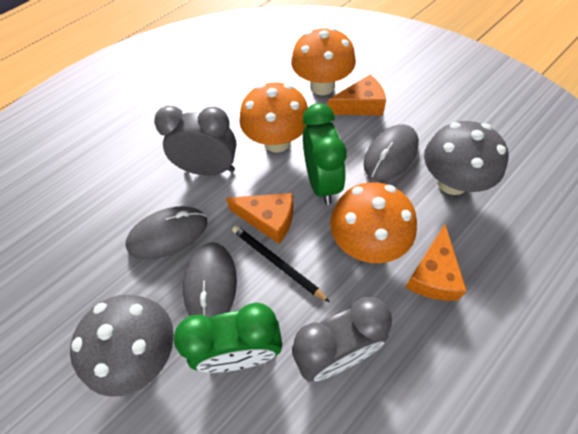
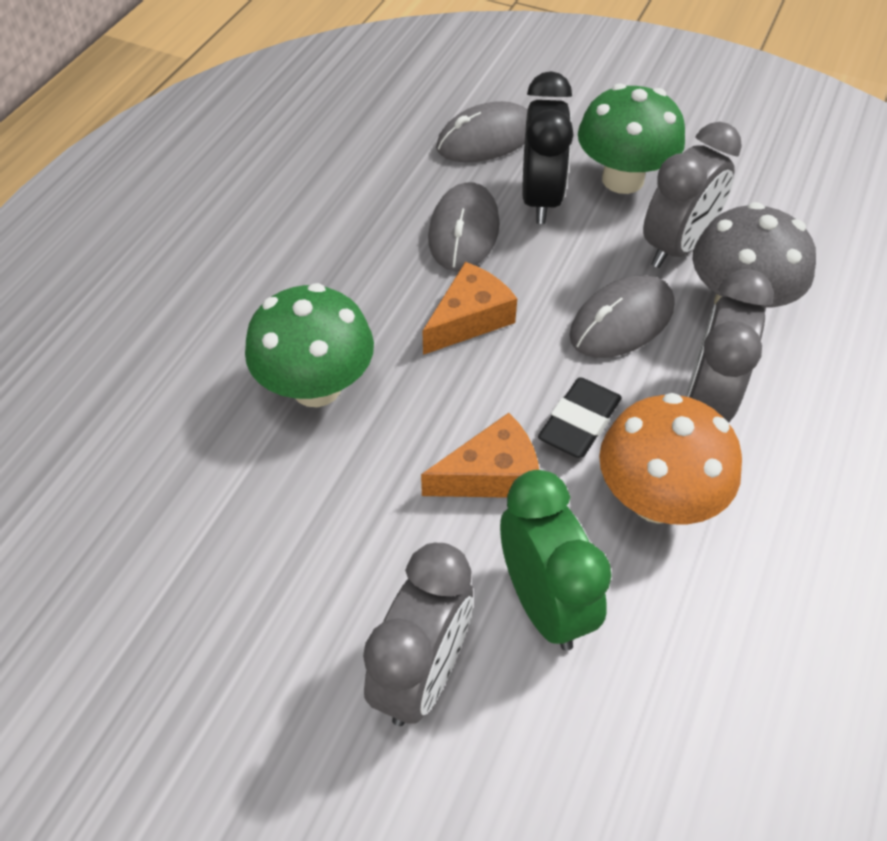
black clock: none = 0 -> [522,71,574,224] = 1
black eraser: none = 0 -> [538,377,622,458] = 1
black pencil: [232,225,330,302] = 1 -> none = 0
green clock: [174,302,282,373] [303,103,347,205] = 2 -> [500,470,612,651] = 1
green mushroom: none = 0 -> [245,283,374,407] [578,83,685,194] = 2
grey clock: [154,106,237,176] [292,297,392,382] = 2 -> [363,543,473,726] [643,122,742,268] [686,269,774,422] = 3
grey mushroom: [70,295,174,397] [424,121,509,195] = 2 -> [692,202,816,308] = 1
orange cheese: [226,193,293,244] [328,75,386,115] [405,224,467,301] = 3 -> [421,413,539,498] [422,262,517,355] = 2
orange mushroom: [239,83,308,153] [291,27,356,95] [330,182,417,263] = 3 -> [599,393,742,525] = 1

